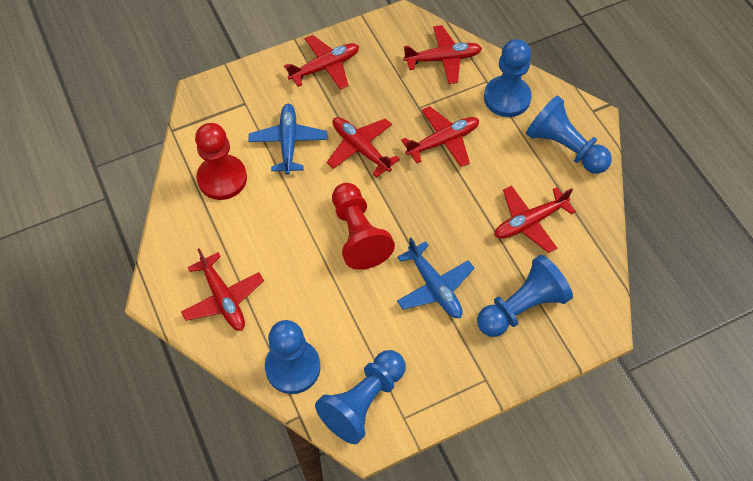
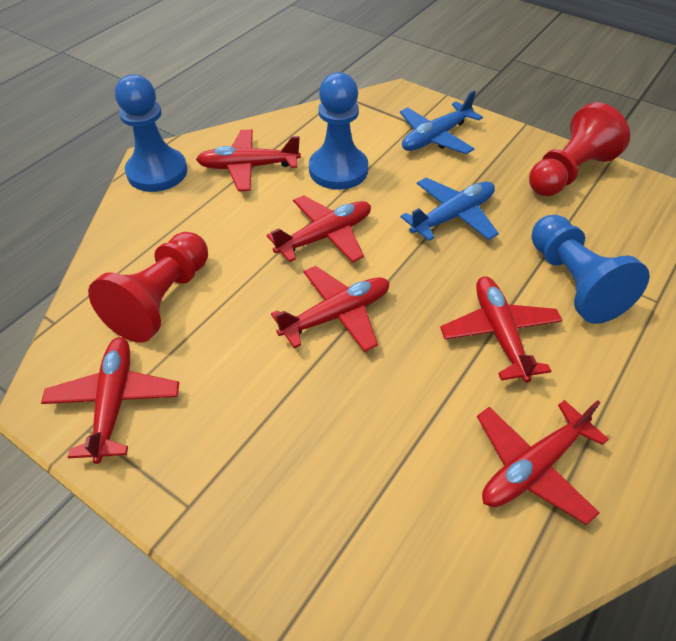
blue pawn: [265,320,321,394] [315,350,406,444] [477,255,573,337] [484,39,532,117] [526,95,612,174] = 5 -> [115,74,187,192] [309,72,368,190] [531,215,650,324] = 3

